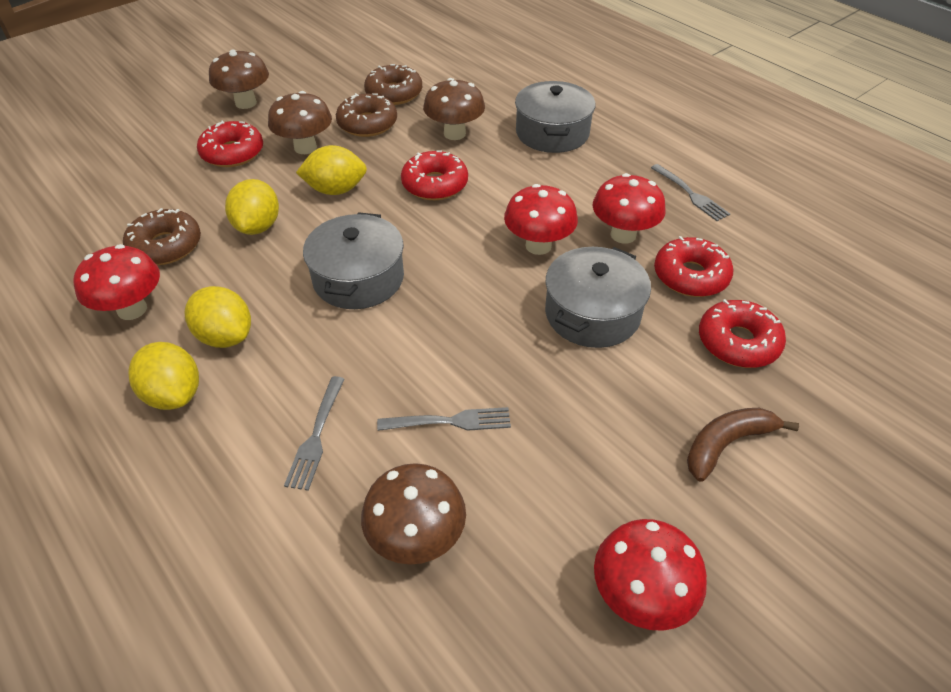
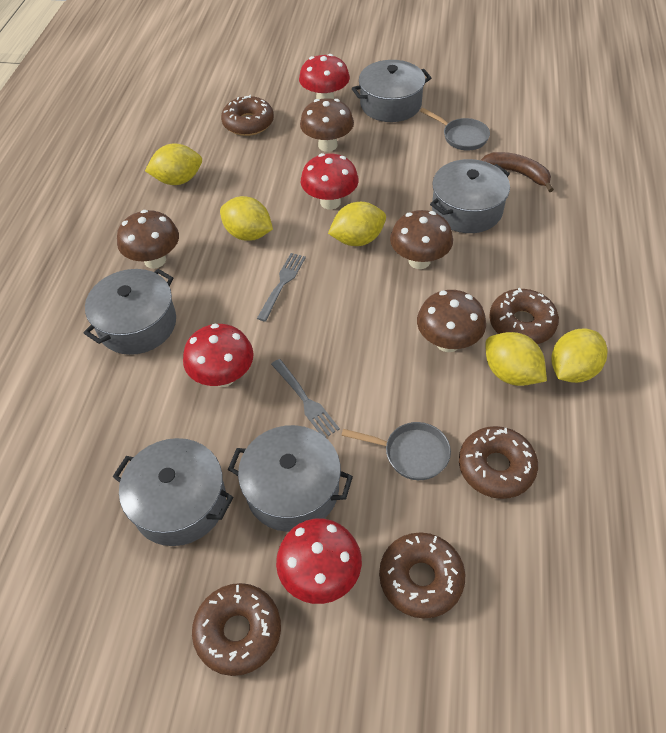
brown donut: [123,208,201,265] [336,93,397,137] [364,64,422,105] = 3 -> [192,583,281,676] [221,95,274,136] [379,532,465,618] [459,426,538,499] [489,288,559,344] = 5
grey fork: [284,376,345,491] [377,407,511,431] [651,164,730,221] = 3 -> [257,253,306,322] [271,359,340,437] = 2
grey pan: none = 0 -> [341,422,451,480] [420,108,490,151] = 2
grey pot: [303,212,404,309] [515,81,595,153] [545,247,651,348] = 3 -> [84,269,176,355] [113,438,233,546] [228,425,353,532] [352,60,432,122] [430,159,510,233] = 5
red donut: [197,120,263,167] [401,150,468,200] [654,236,733,297] [699,299,786,368] = 4 -> none = 0
yellow lemon: [128,342,199,410] [185,286,251,348] [225,179,279,235] [296,145,367,195] = 4 -> [145,144,202,185] [220,196,273,241] [328,202,386,246] [485,332,547,386] [551,329,607,383] = 5

